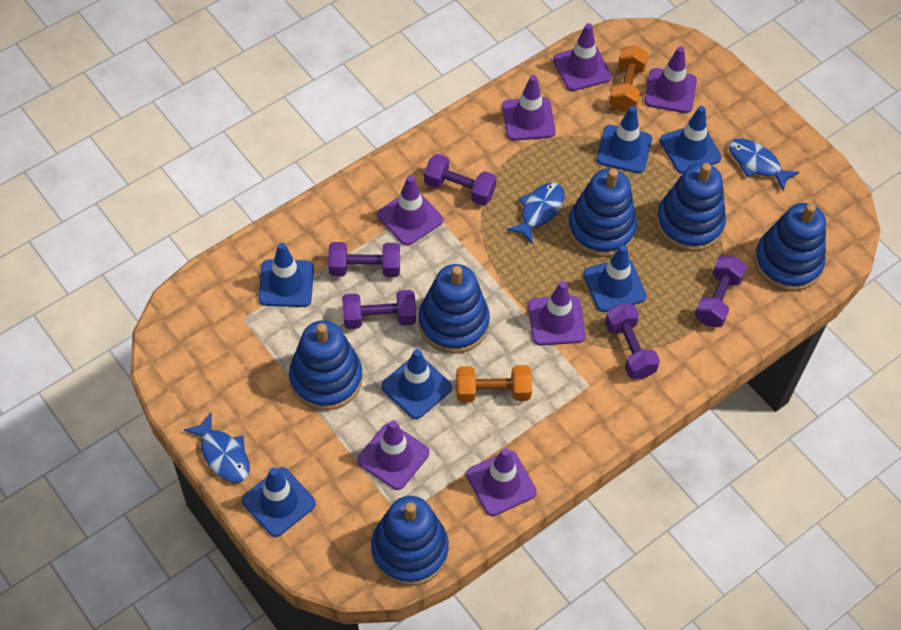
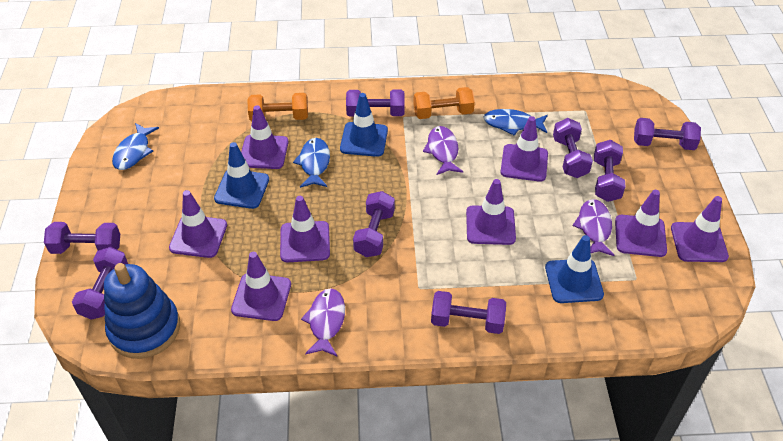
blue stacking toy: [289,320,363,411] [371,496,449,586] [418,264,490,354] [568,169,637,257] [656,163,726,252] [754,203,826,291] = 6 -> [104,263,180,359] = 1
blue traffic cone: [242,467,316,537] [258,243,314,307] [381,349,452,419] [583,245,646,312] [596,106,652,173] [660,106,722,174] = 6 -> [214,142,269,209] [340,93,388,157] [545,235,604,303] = 3
purple dumbbell: [328,242,400,277] [342,290,416,329] [424,154,497,206] [605,304,660,379] [695,256,747,327] = 5 -> [44,222,120,254] [72,247,128,320] [346,90,405,117] [353,191,395,257] [431,291,506,334] [553,118,593,178] [594,140,625,202] [634,118,701,150] = 8
purple fish: none = 0 -> [301,288,345,356] [423,126,463,175] [573,199,615,256] = 3
purple traffic cone: [358,420,429,490] [377,175,443,246] [466,448,537,516] [502,75,556,141] [528,281,586,346] [553,23,611,91] [644,46,697,113] = 7 -> [169,190,227,258] [231,252,291,321] [241,105,289,169] [280,196,330,262] [466,179,516,245] [500,116,548,182] [615,190,667,257] [671,196,729,262] = 8

